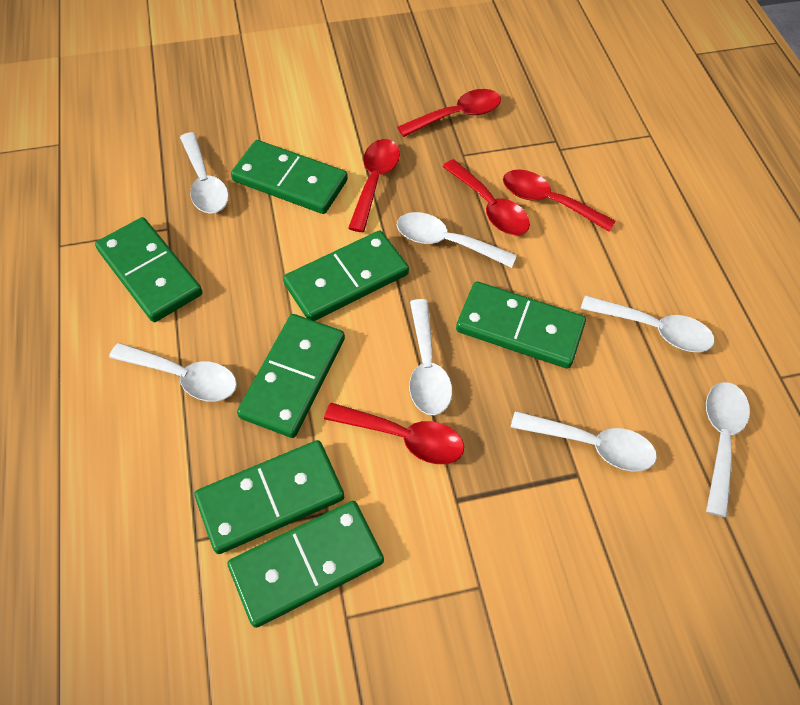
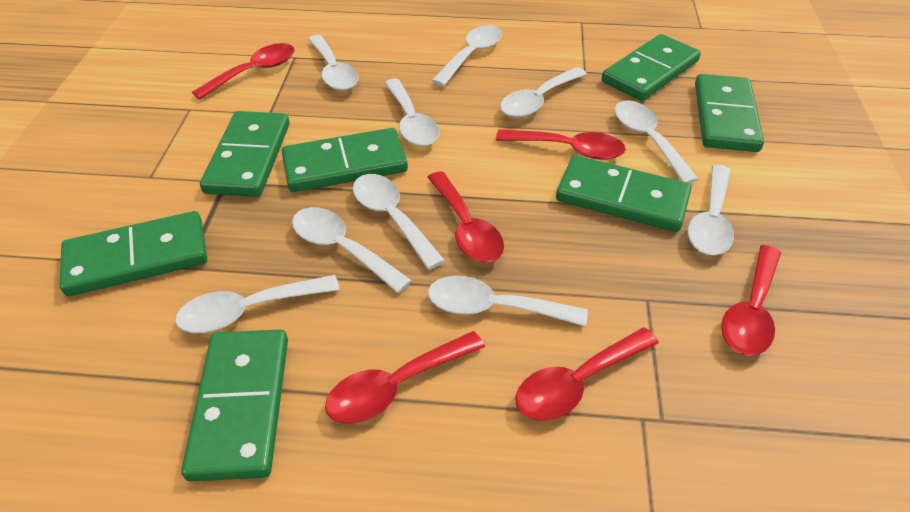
red spoon: [324,403,464,464] [348,139,400,232] [397,89,501,137] [442,159,530,235] [503,170,615,232] = 5 -> [192,43,294,100] [325,331,485,424] [427,171,504,263] [496,129,626,160] [516,328,659,421] [721,245,781,356] = 6
white spoon: [109,343,237,402] [180,132,229,213] [397,212,517,268] [409,299,452,415] [511,411,657,471] [581,295,714,352] [706,382,750,517] = 7 -> [175,275,340,333] [292,207,412,293] [308,35,358,91] [353,174,445,270] [385,79,439,146] [428,276,588,327] [432,25,502,86] [500,67,587,118] [614,100,699,184] [688,165,734,255] = 10

